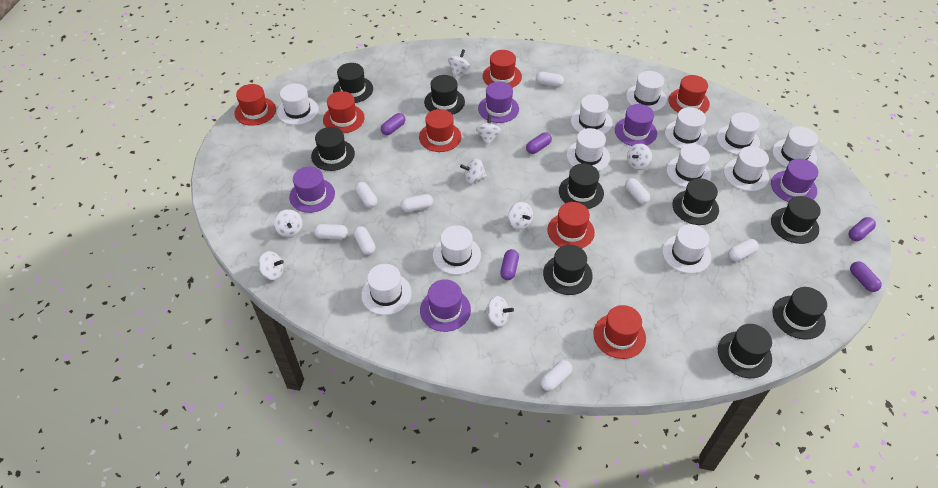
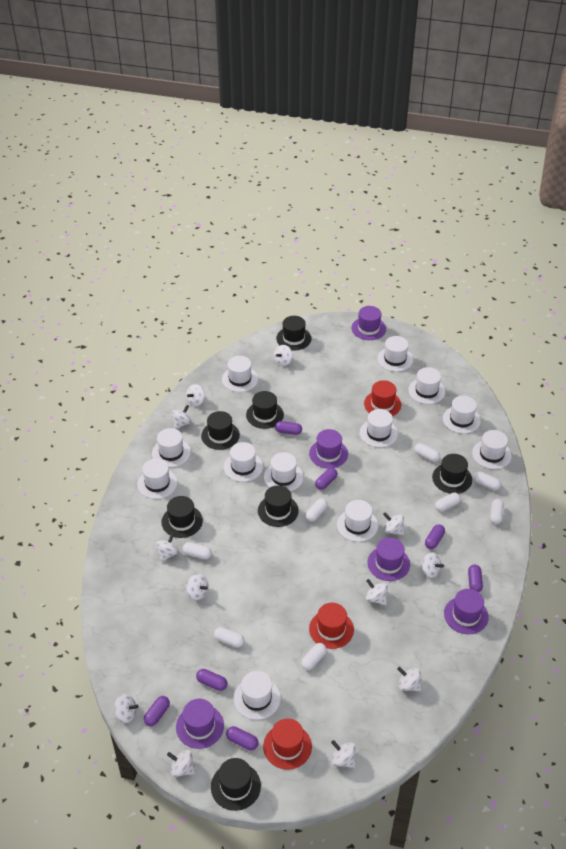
black hat: [311,127,355,171] [333,63,373,103] [424,75,465,115] [543,245,593,295] [559,163,604,209] [672,178,719,225] [718,324,772,378] [771,196,821,244] [772,287,827,340] = 9 -> [162,496,203,538] [201,411,240,450] [211,758,261,811] [246,391,284,429] [258,485,299,527] [276,316,311,351] [432,454,472,494] = 7
purple capsule: [381,113,405,135] [500,249,519,280] [526,132,552,154] [849,217,876,241] [850,261,882,292] = 5 -> [144,696,170,726] [196,669,227,691] [226,726,258,750] [275,421,302,435] [315,468,337,490] [425,525,445,549] [468,565,483,592] = 7
red hat: [234,84,276,126] [323,91,365,133] [419,109,461,152] [482,50,522,88] [547,202,595,249] [593,305,646,359] [668,75,710,113] = 7 -> [263,718,312,769] [309,603,354,649] [364,380,401,416] = 3
white spinning top: [258,251,284,280] [274,209,303,237] [448,49,470,77] [460,158,487,184] [476,115,501,146] [483,296,514,327] [508,202,533,230] [627,144,652,170] = 8 -> [113,694,139,723] [155,533,179,562] [167,750,196,777] [172,405,192,429] [186,384,205,406] [186,574,209,600] [274,345,293,366] [331,740,356,768] [366,579,388,606] [383,512,404,535] [397,667,422,691] [420,552,444,578] = 12

